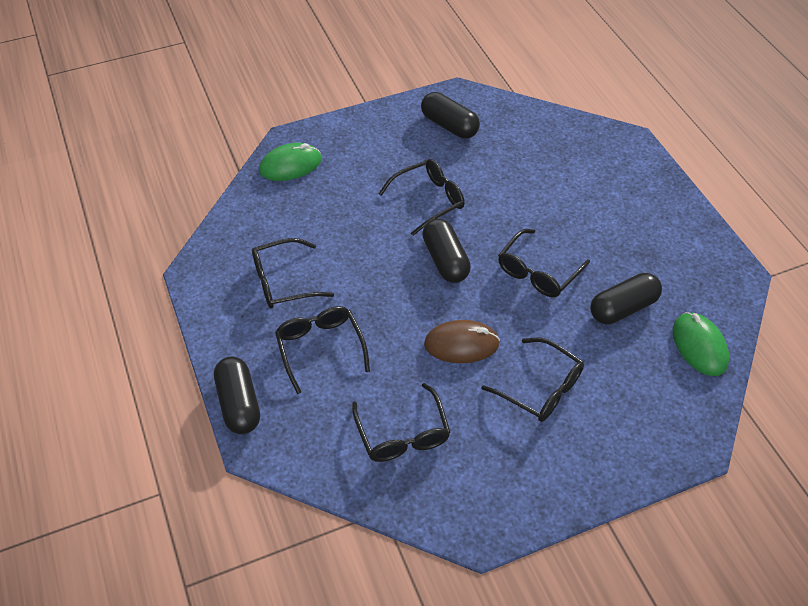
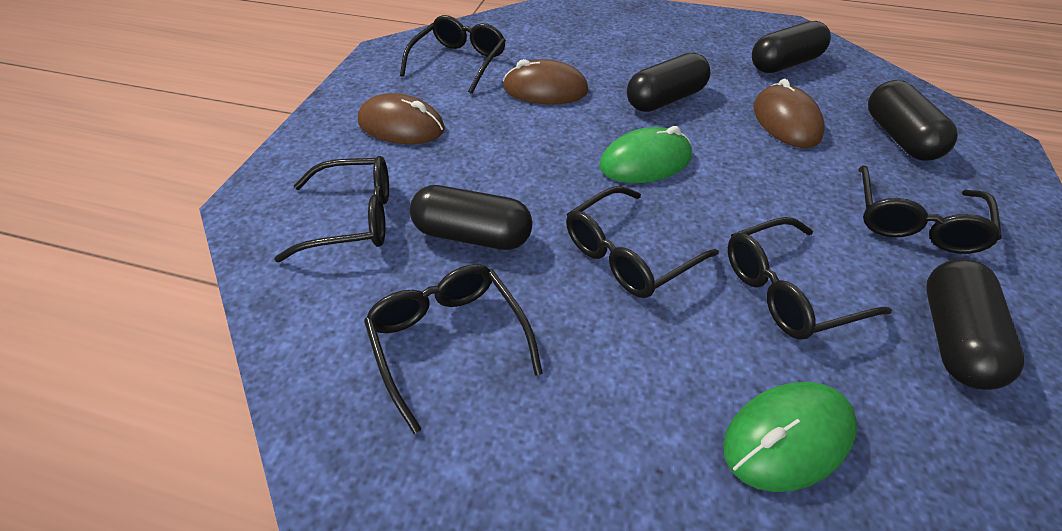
black capsule: [214,356,260,434] [421,92,480,139] [422,218,471,283] [590,273,662,324] = 4 -> [410,185,533,250] [627,53,711,112] [752,21,831,73] [868,80,958,161] [927,259,1024,390] = 5
brown mouse: [424,320,500,363] = 1 -> [358,93,445,144] [503,59,589,104] [754,79,825,148] = 3

